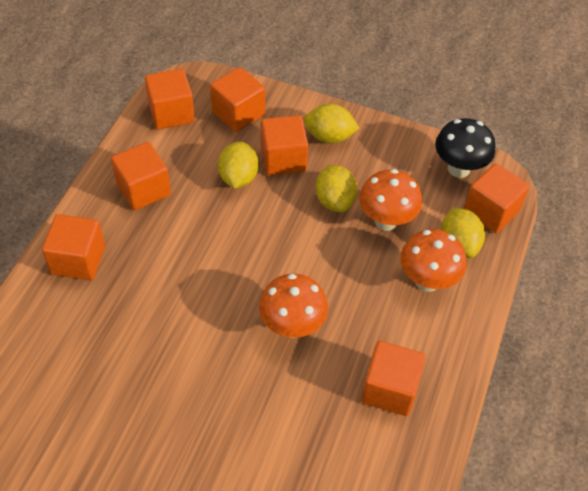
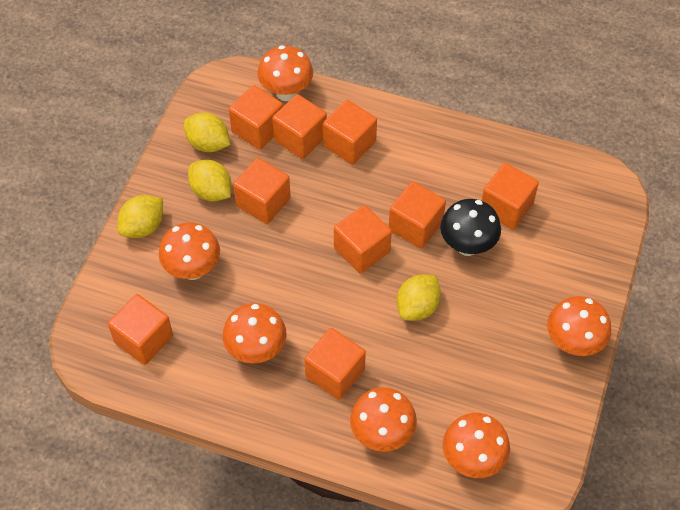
orange cube: [42,214,105,280] [111,142,171,210] [145,69,195,129] [210,67,265,132] [261,115,308,175] [361,341,425,416] [464,163,530,233] = 7 -> [108,294,173,365] [229,85,283,150] [233,158,291,224] [272,94,327,159] [304,328,366,400] [323,100,377,165] [334,205,392,274] [389,181,446,249] [482,163,539,229] = 9
orange mushroom: [259,274,328,338] [359,169,422,231] [400,229,467,292] = 3 -> [159,222,220,280] [222,303,287,363] [257,45,313,101] [350,387,417,452] [443,413,510,478] [547,296,611,356] = 6

